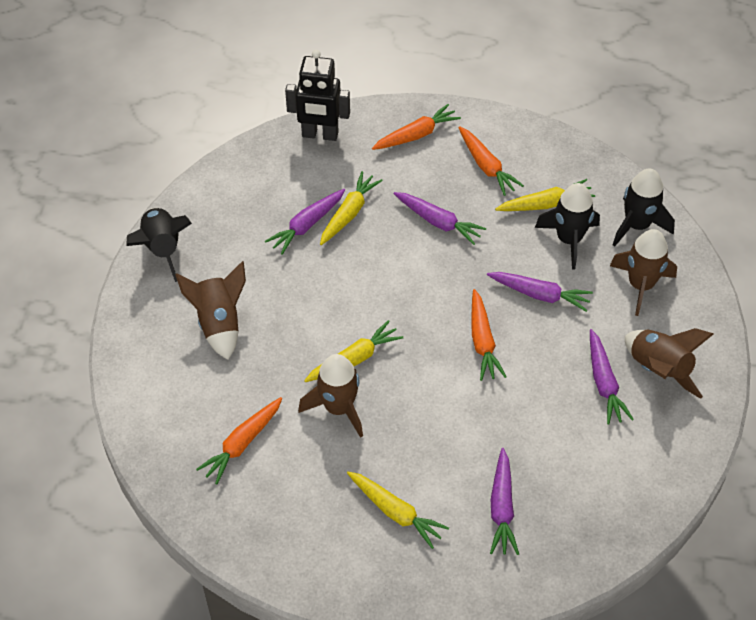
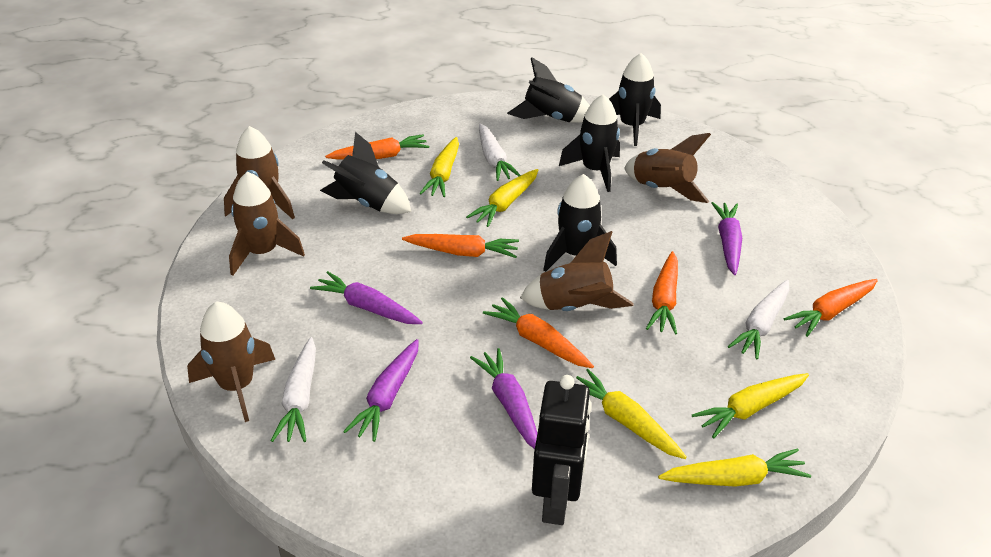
black rocket: [126,208,192,282] [535,183,600,270] [613,168,675,247] = 3 -> [320,132,411,214] [507,57,590,123] [543,174,617,272] [559,94,620,192] [609,53,661,146] = 5
brown rocket: [175,261,246,360] [298,354,363,438] [610,229,677,316] [625,328,713,399] = 4 -> [187,301,275,422] [224,126,295,219] [229,172,305,276] [520,231,634,311] [624,133,711,203] = 5
orange carrot: [196,397,282,484] [372,104,461,150] [458,126,524,196] [472,289,507,381] = 4 -> [325,134,429,160] [402,234,519,258] [483,297,594,368] [646,251,678,335] [784,279,878,337] = 5
purple carrot: [265,189,345,255] [393,192,487,245] [487,272,593,312] [490,448,519,555] [590,329,634,424] = 5 -> [310,271,423,324] [343,339,419,442] [470,348,537,449] [711,202,742,275] = 4
white carrot: none = 0 -> [271,337,316,442] [479,124,521,181] [728,280,789,359] = 3
yellow carrot: [304,320,403,382] [320,171,383,245] [347,471,449,549] [495,179,595,211] = 4 -> [419,137,459,197] [466,169,538,227] [576,369,687,459] [658,448,811,487] [692,373,809,438] = 5

